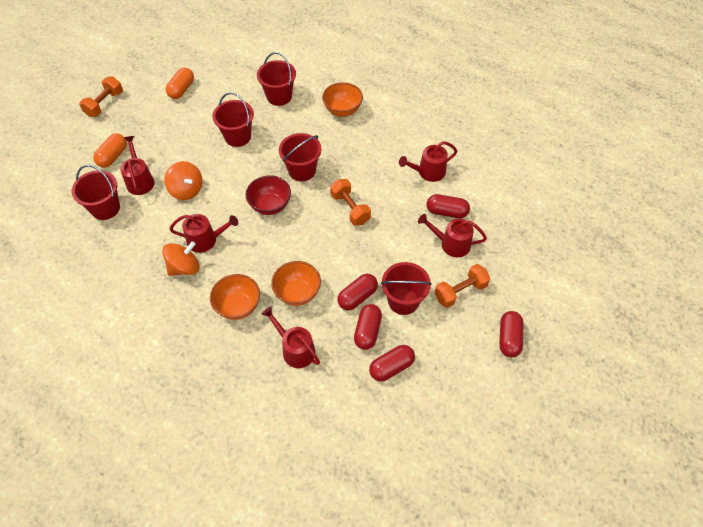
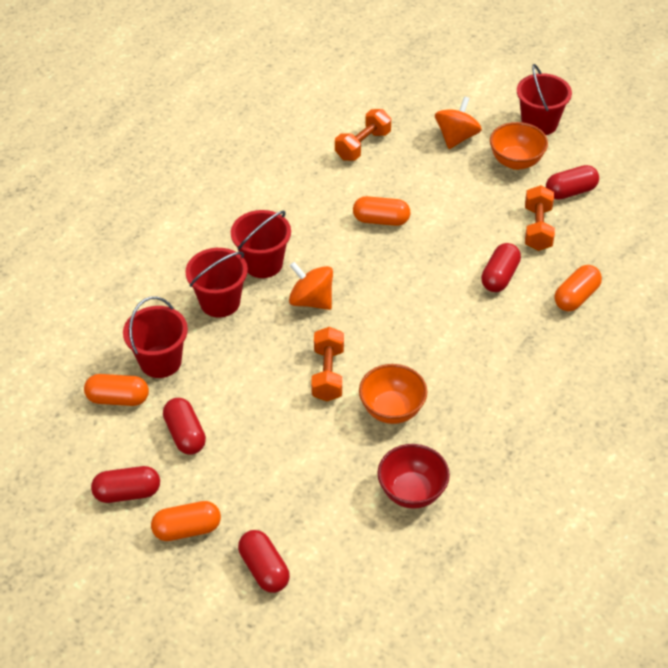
orange bowl: [210,274,260,320] [271,261,321,306] [322,82,363,117] = 3 -> [359,364,428,424] [490,122,548,170] = 2
orange capsule: [93,133,127,167] [166,68,194,99] = 2 -> [84,374,149,406] [151,501,221,541] [353,196,410,226] [554,265,602,312] = 4
red bucket: [72,165,120,220] [212,92,254,147] [257,52,296,106] [279,133,321,181] [381,262,432,315] = 5 -> [123,296,188,378] [185,248,248,317] [231,210,291,278] [517,64,572,135] = 4
red watering can: [120,136,154,195] [169,214,238,253] [261,307,320,368] [399,141,457,182] [418,214,487,257] = 5 -> none = 0

